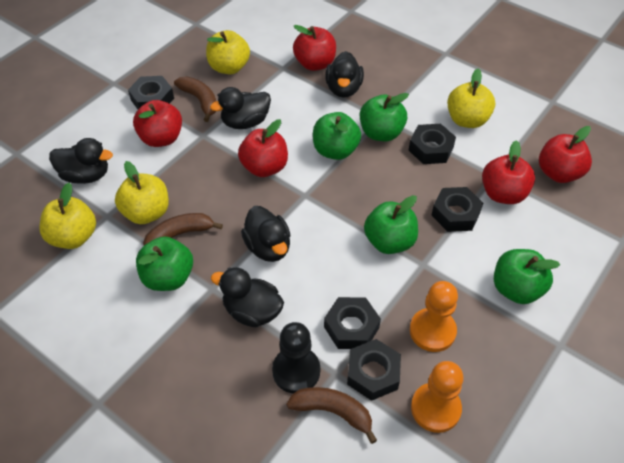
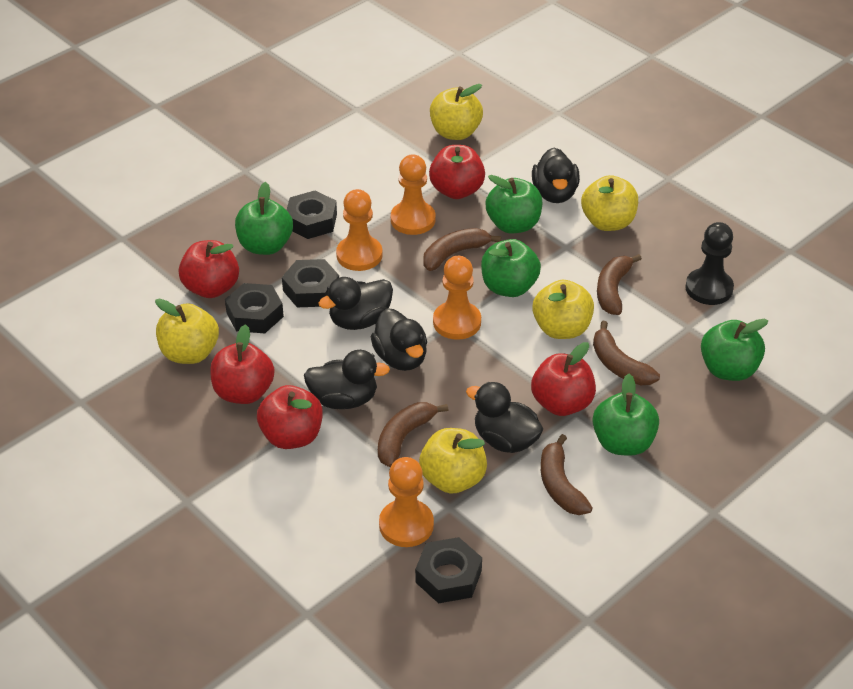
black nut: [128,76,174,109] [324,297,381,349] [347,339,401,401] [409,124,456,164] [432,187,483,232] = 5 -> [225,283,284,333] [282,259,339,307] [287,191,337,239] [415,537,482,603] = 4
brown banana: [143,213,223,245] [174,77,216,122] [287,387,377,444] = 3 -> [378,402,448,467] [423,228,501,271] [541,434,592,515] [593,321,660,385] [597,254,642,315] = 5
orange pawn: [410,281,458,352] [411,361,464,433] = 2 -> [336,189,383,271] [379,457,434,547] [391,155,436,235] [433,256,481,340] = 4
yellow apple: [39,183,96,249] [115,161,169,224] [206,30,250,74] [447,69,495,128] = 4 -> [155,298,219,364] [419,428,487,494] [430,84,483,140] [533,280,594,339] [581,175,638,231] = 5

